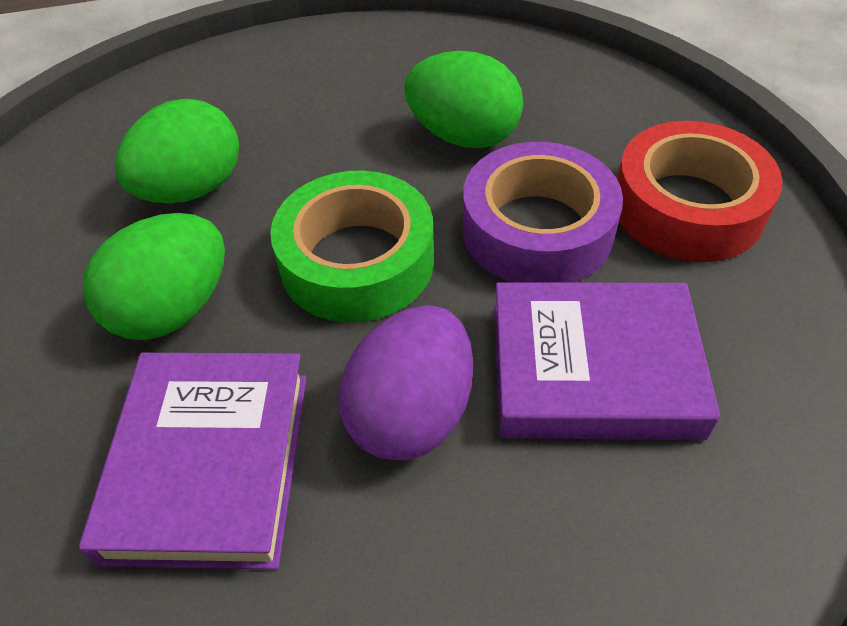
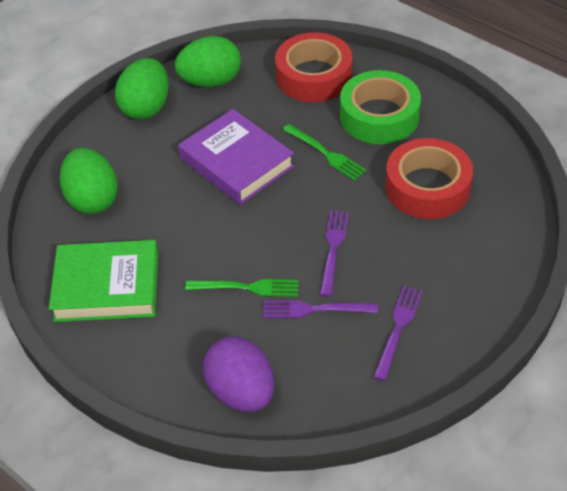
green book: none = 0 -> [49,240,158,322] = 1
green fork: none = 0 -> [185,279,299,297] [282,124,367,181] = 2
purple book: [79,353,307,570] [494,282,720,440] = 2 -> [178,109,294,205] = 1
purple fork: none = 0 -> [263,301,378,318] [320,211,349,297] [374,285,423,381] = 3
purple tape: [463,142,623,283] = 1 -> none = 0
red tape: [617,121,783,262] = 1 -> [275,32,352,102] [386,138,473,219] = 2

